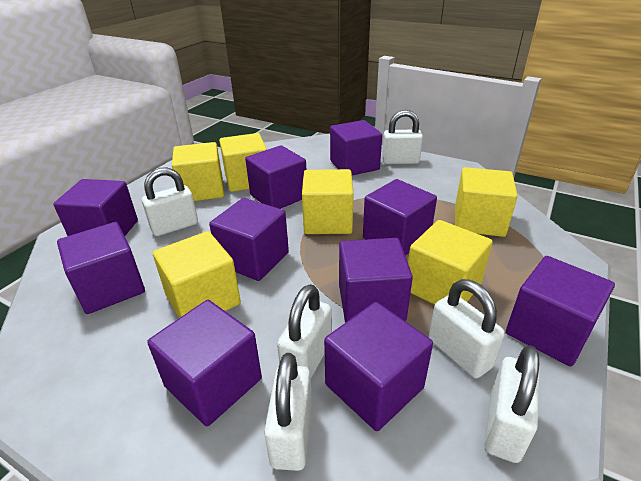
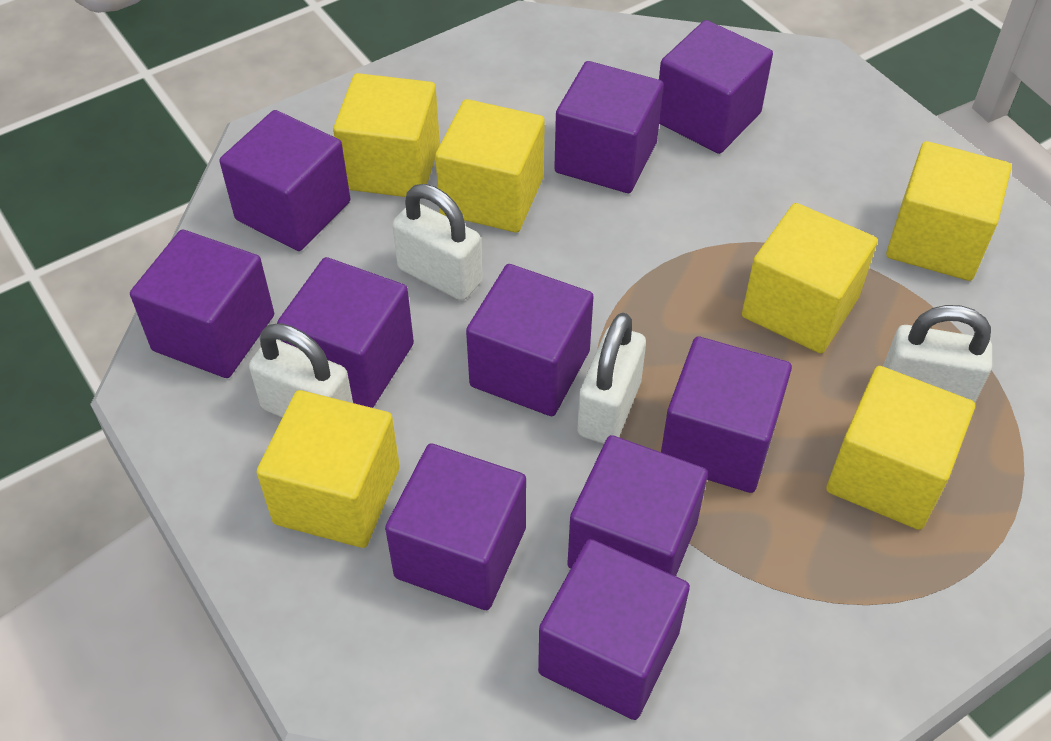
white padlock: [142,167,198,236] [264,353,312,471] [277,284,332,378] [382,110,423,164] [429,279,505,378] [484,345,540,463] = 6 -> [249,323,353,417] [392,184,483,300] [577,313,646,444] [883,305,992,402] = 4

